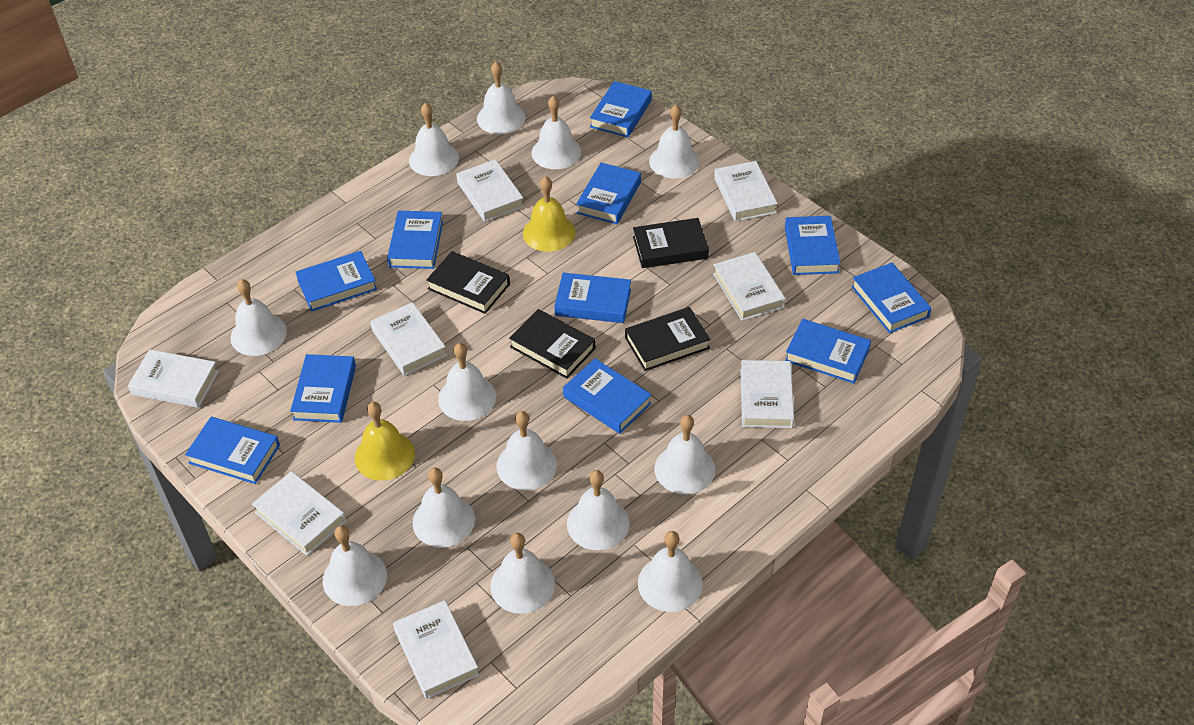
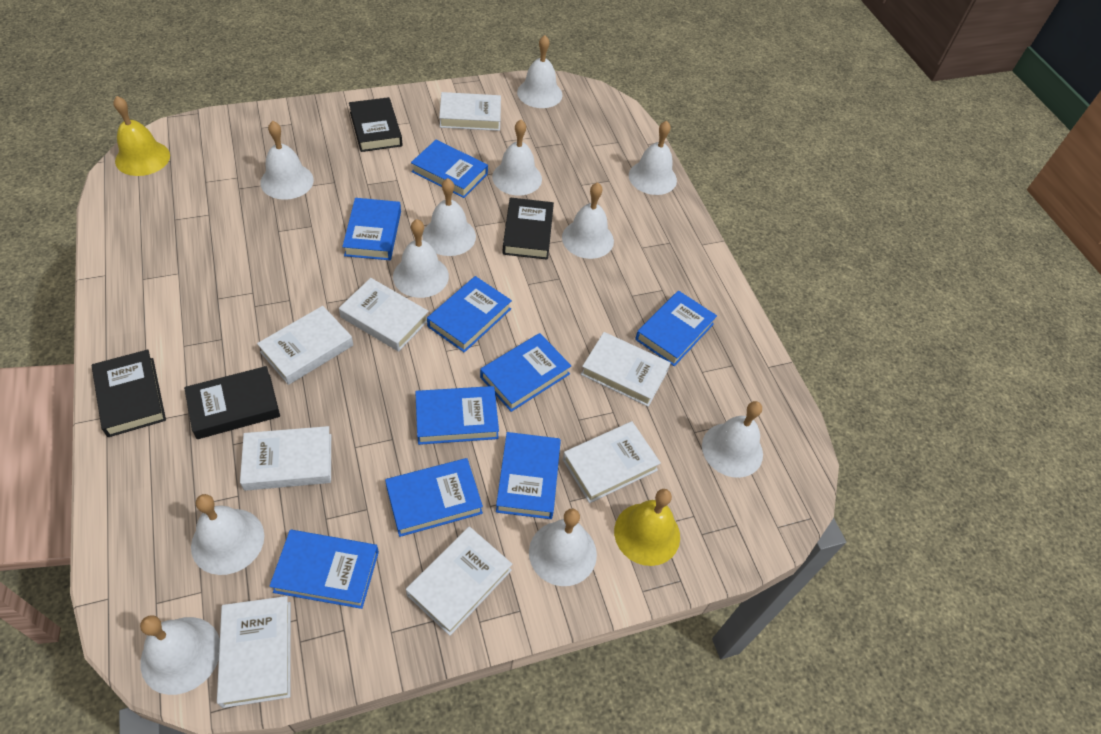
blue book: [185,417,280,484] [290,354,356,423] [296,251,377,312] [387,211,443,269] [554,273,631,323] [563,358,651,434] [576,163,641,224] [590,81,652,137] [785,216,841,275] [785,319,871,384] [851,263,932,333] = 11 -> [269,530,379,609] [342,198,401,260] [385,458,483,537] [411,140,488,198] [415,386,499,445] [427,276,512,353] [480,333,571,412] [496,432,561,519] [635,291,717,366] = 9
white bell: [230,279,287,356] [323,526,387,606] [409,103,459,176] [413,468,475,548] [438,343,496,421] [477,62,525,134] [490,533,555,614] [497,411,557,490] [532,96,581,169] [567,470,630,550] [638,531,703,612] [649,105,700,179] [654,415,715,494] = 13 -> [140,615,220,695] [191,494,264,575] [260,121,314,200] [393,219,449,298] [422,178,476,256] [492,120,542,195] [517,35,562,108] [529,508,597,586] [562,182,614,259] [629,121,677,195] [702,401,763,478] = 11

